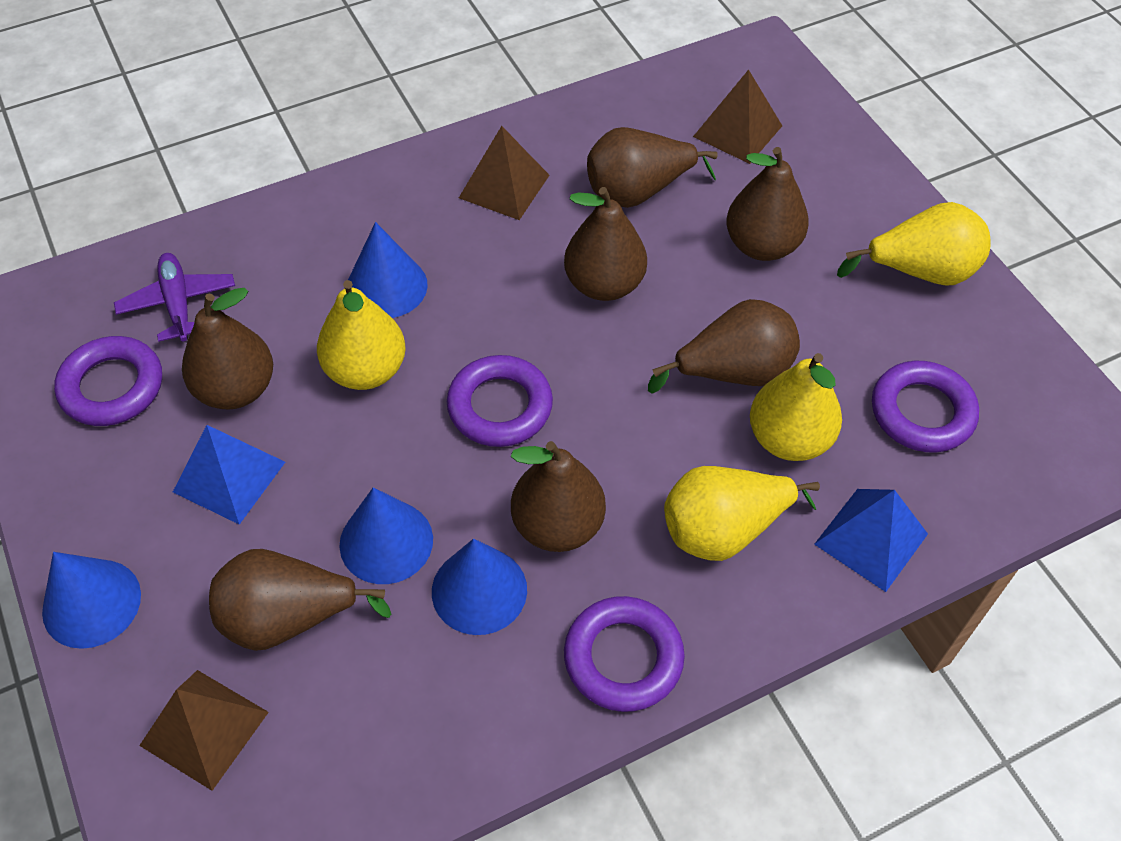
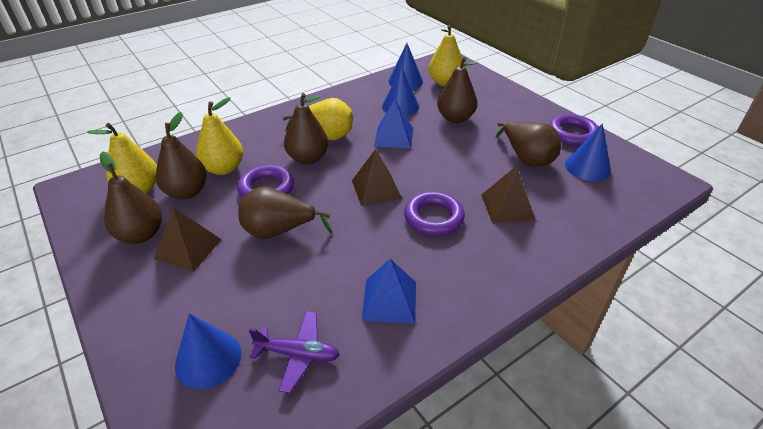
brown pear: [182,288,273,410] [209,549,391,651] [511,441,606,552] [564,187,647,301] [587,127,718,208] [648,299,800,394] [726,147,809,261] = 7 -> [100,151,162,244] [156,112,207,199] [238,187,332,239] [284,93,328,164] [437,57,478,123] [496,122,561,167] = 6
purple ring: [54,336,162,426] [447,355,553,447] [564,596,685,712] [872,361,979,453] = 4 -> [237,165,294,198] [404,191,465,236] [549,114,598,146] = 3

